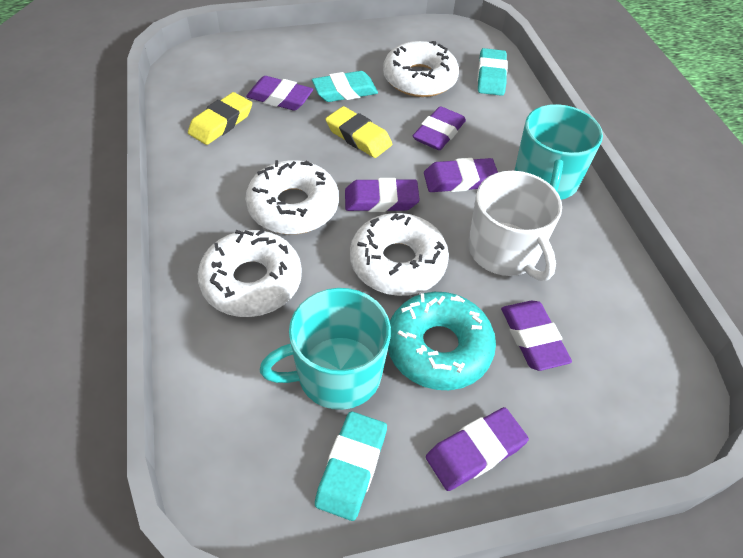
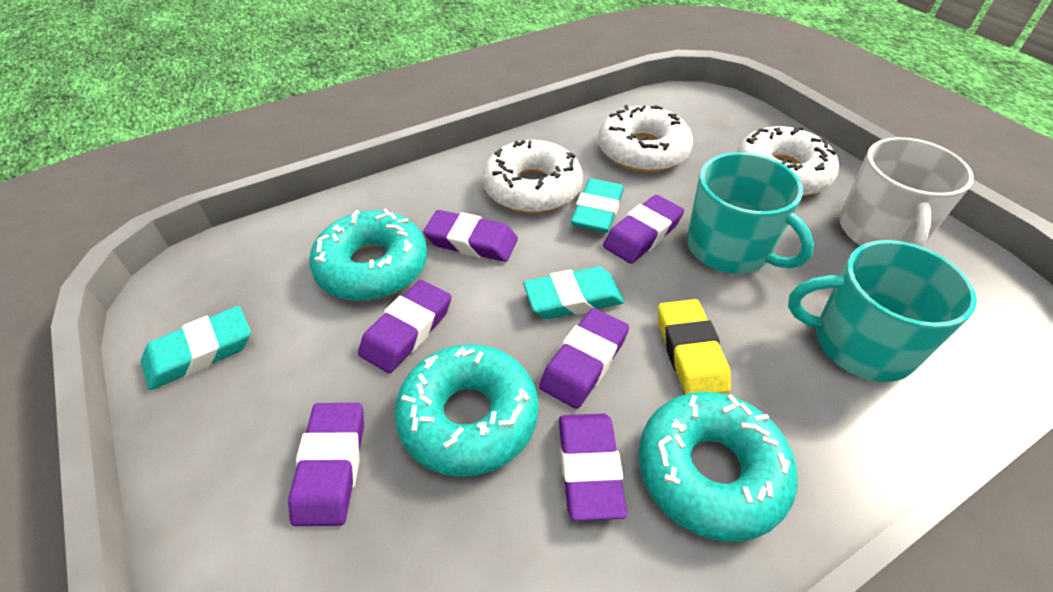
turquoise donut: [388,292,496,390] = 1 -> [310,209,427,301] [394,344,539,477] [638,392,797,542] = 3
white donut: [198,229,302,317] [245,160,339,234] [350,213,449,296] [383,41,459,97] = 4 -> [482,140,583,213] [598,105,693,172] [737,126,839,196] = 3
yellow eraser: [188,92,252,145] [326,106,392,158] = 2 -> [658,299,731,394] = 1

